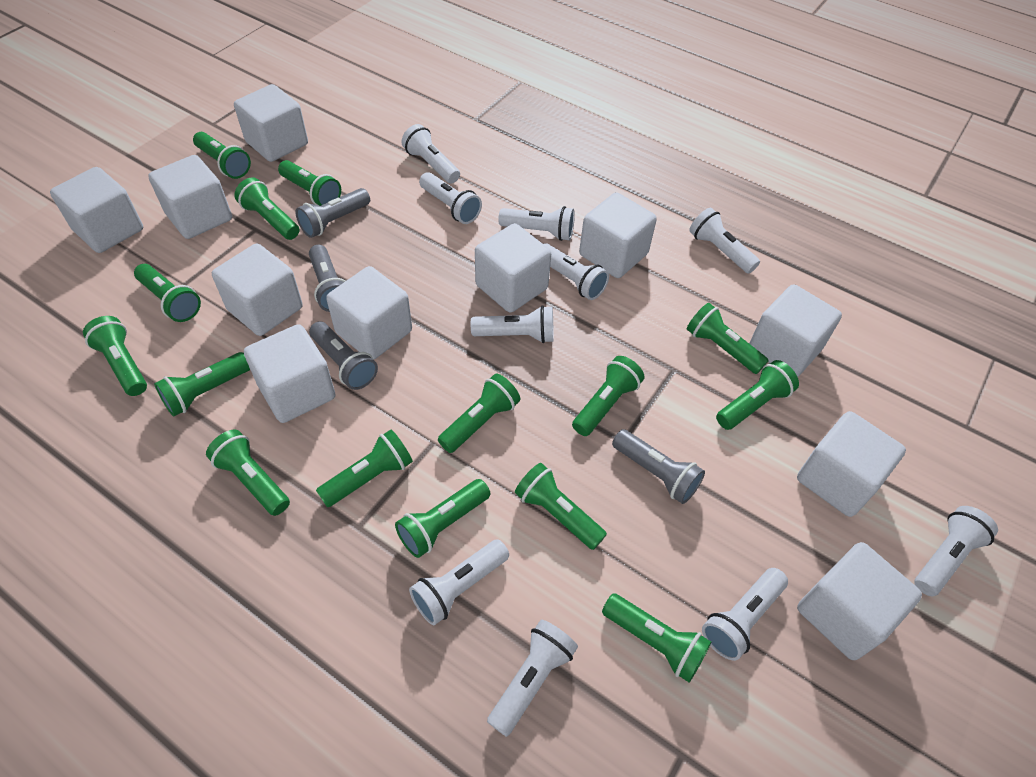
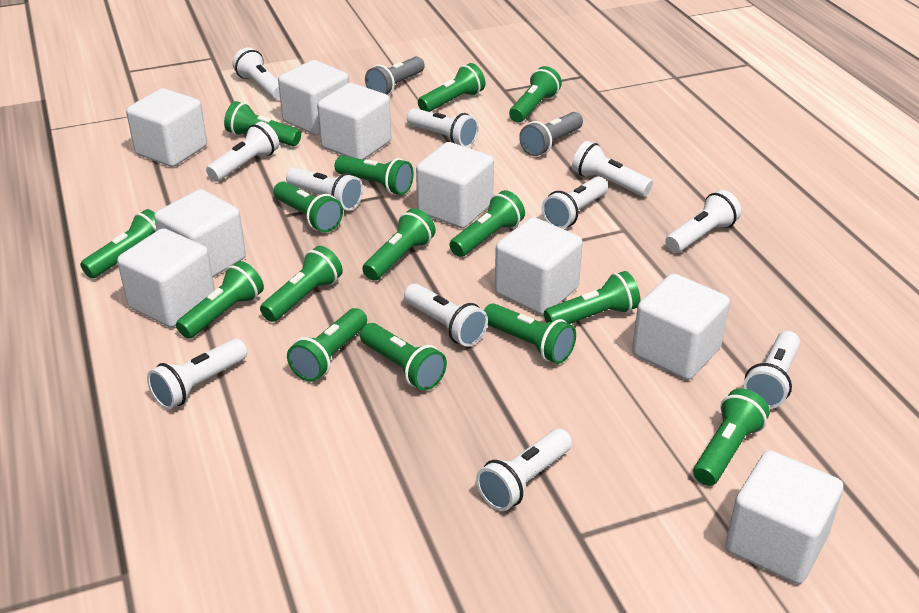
grey flashlight: [296,188,370,238] [309,245,346,312] [309,321,378,390] [612,429,705,504] = 4 -> [365,56,425,95] [519,112,583,156] = 2
white cube: [50,167,143,253] [148,155,232,239] [212,243,303,336] [234,84,308,162] [244,324,336,423] [326,266,412,360] [475,223,551,313] [579,192,657,278] [749,284,842,377] [797,411,906,517] [797,542,922,660] = 11 -> [117,228,215,327] [126,88,207,167] [154,189,246,277] [278,60,349,136] [317,83,391,160] [416,142,494,228] [495,217,583,315] [632,273,730,380] [725,450,843,584] = 9
white flashlight: [402,124,460,183] [409,539,509,625] [419,172,482,224] [471,305,554,343] [487,620,578,737] [498,206,575,241] [544,243,609,300] [689,208,760,274] [702,568,788,661] [914,506,998,596] = 10 -> [147,339,247,410] [206,121,279,182] [232,47,280,100] [286,167,363,211] [404,284,488,347] [407,108,479,148] [476,429,572,511] [542,176,608,229] [572,141,653,196] [665,190,741,253] [743,331,800,408] = 11

